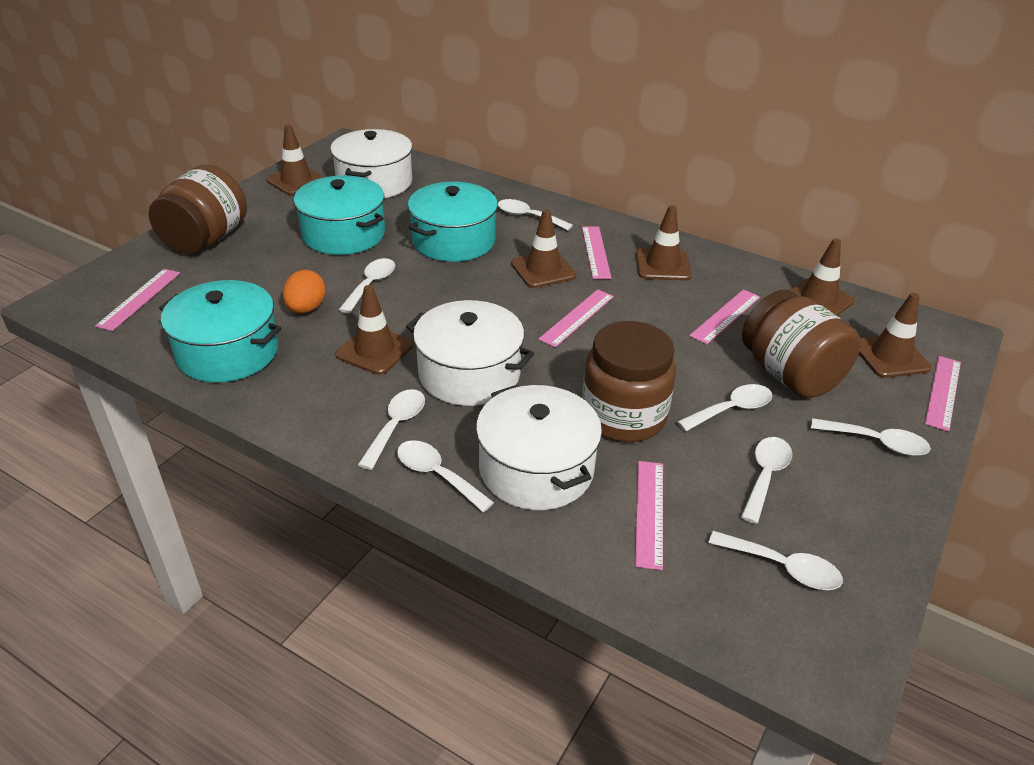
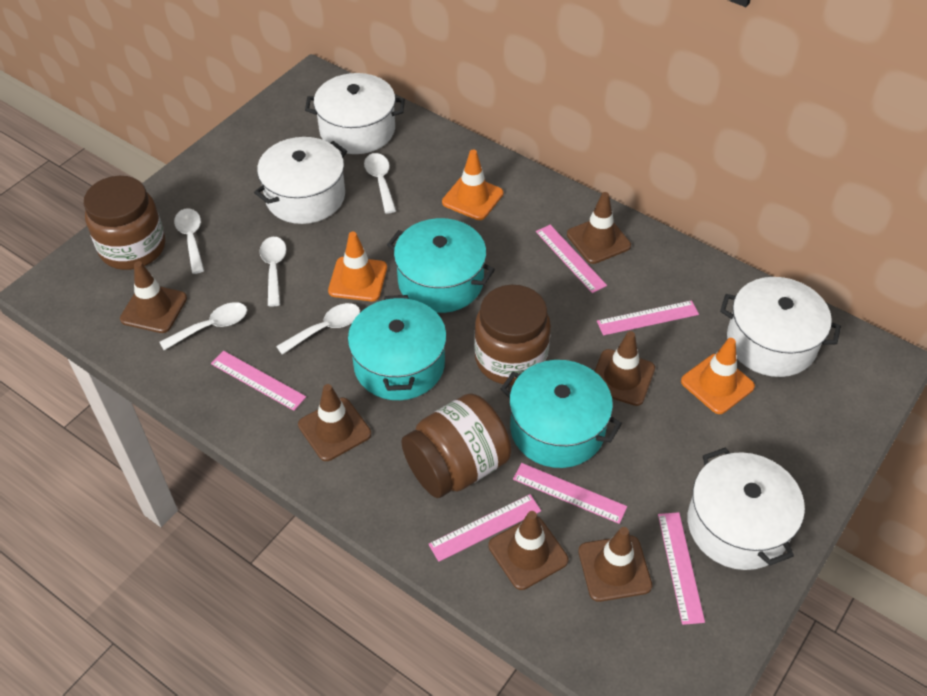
orange egg: [283,270,326,313] = 1 -> none = 0
orange traffic cone: none = 0 -> [328,232,387,301] [442,150,503,220] [681,338,755,414] = 3
white pot: [330,129,412,198] [406,300,534,406] [476,385,602,510] = 3 -> [254,137,347,224] [305,73,405,154] [688,447,805,570] [720,277,841,377] = 4
white spoon: [339,258,395,314] [358,389,425,470] [397,440,494,512] [498,199,573,230] [677,384,772,431] [708,531,843,590] [741,437,792,524] [811,418,931,456] = 8 -> [159,302,247,350] [174,208,204,274] [259,237,286,307] [276,303,360,355] [364,153,396,214] = 5

